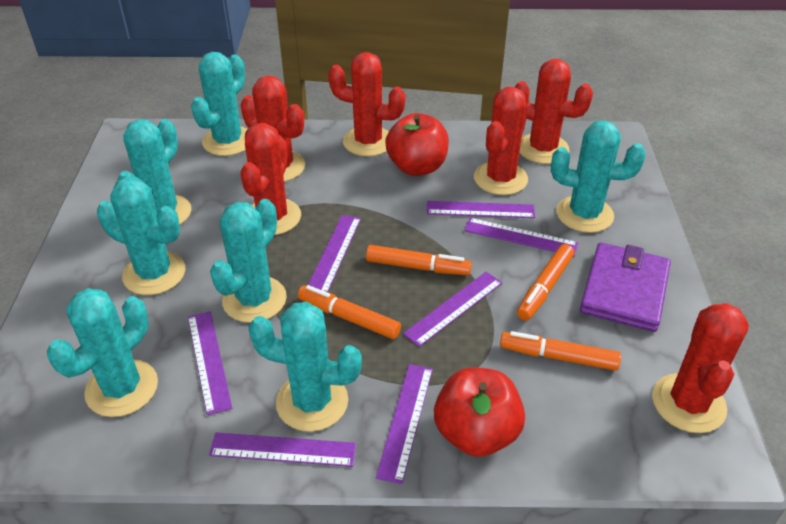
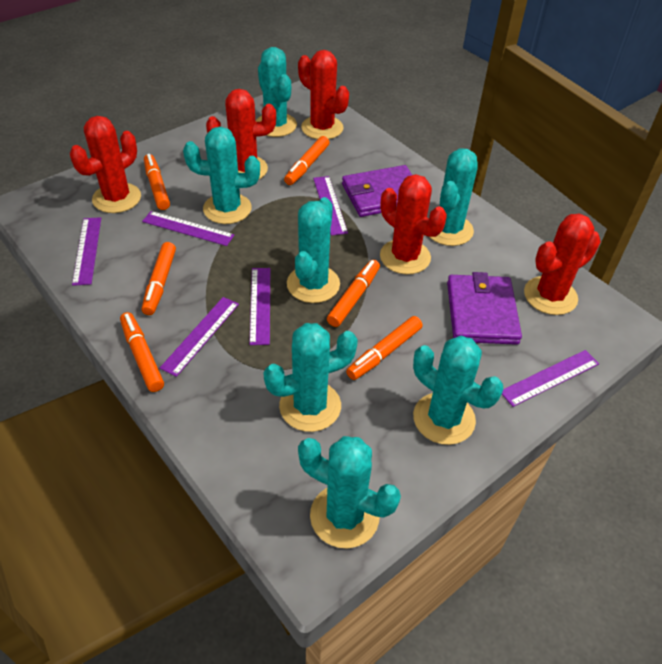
orange marker: [298,285,401,339] [366,245,472,275] [500,331,621,371] [517,244,574,321] = 4 -> [120,312,164,392] [142,242,176,315] [144,154,170,210] [284,136,329,185] [327,260,380,327] [346,316,422,380] = 6
purple ruler: [188,311,232,415] [209,433,356,467] [308,215,361,292] [376,364,433,484] [403,272,502,347] [426,201,535,218] [464,218,578,256] = 7 -> [72,217,101,286] [142,211,234,246] [160,297,239,377] [249,268,270,345] [313,176,348,236] [502,350,599,407] = 6
purple wallet: [580,242,671,332] = 1 -> [342,165,412,217] [447,272,522,345] = 2
red apple: [385,113,449,176] [434,367,525,457] = 2 -> none = 0
red cactus: [241,75,305,182] [241,123,301,235] [328,52,405,157] [474,87,528,195] [515,59,593,164] [652,303,749,433] = 6 -> [70,116,141,213] [206,89,276,179] [298,50,349,139] [380,174,447,274] [524,213,601,315] = 5

